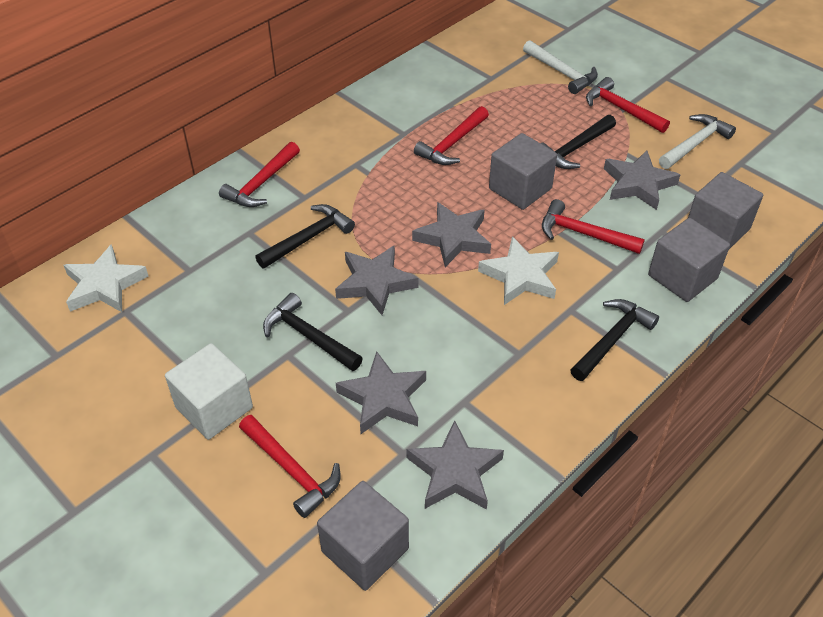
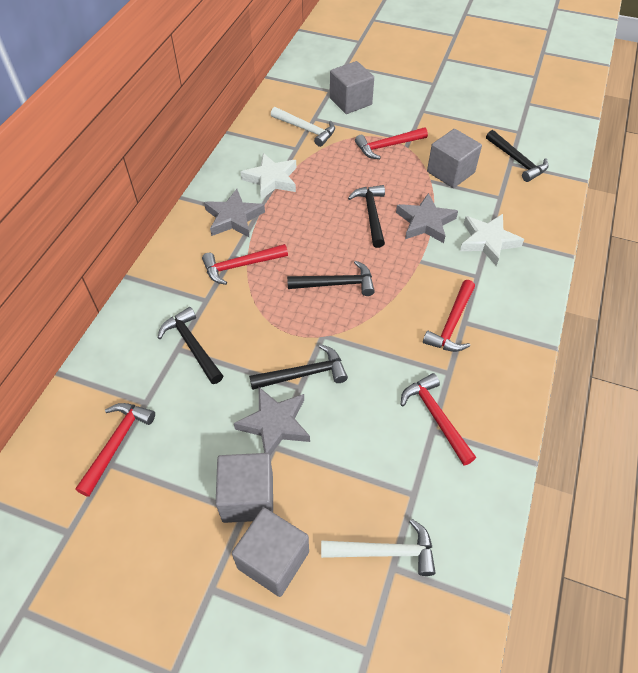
black hammer: [255,204,355,269] [263,293,363,371] [541,115,616,169] [570,299,659,381] = 4 -> [158,307,223,384] [249,344,348,390] [287,261,375,296] [348,185,385,248] [486,130,549,182] = 5
grey star: [335,245,418,315] [336,351,426,434] [407,420,504,510] [412,202,491,267] [604,151,680,210] = 5 -> [204,189,265,238] [234,387,310,455] [396,193,458,243] = 3
white cube: [165,343,253,440] = 1 -> none = 0

